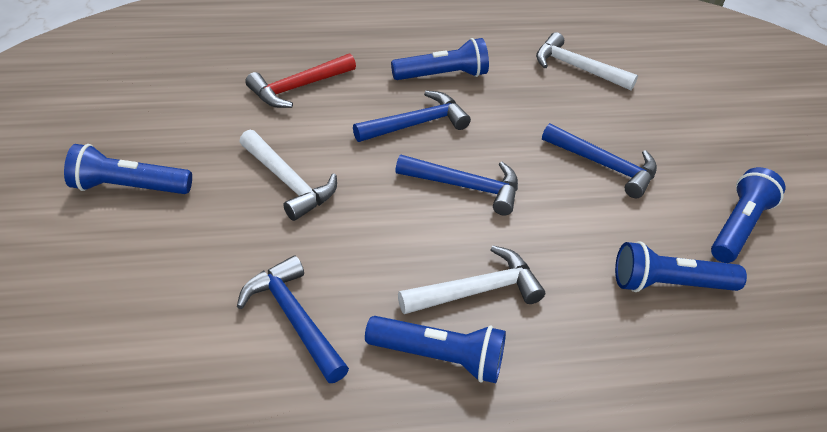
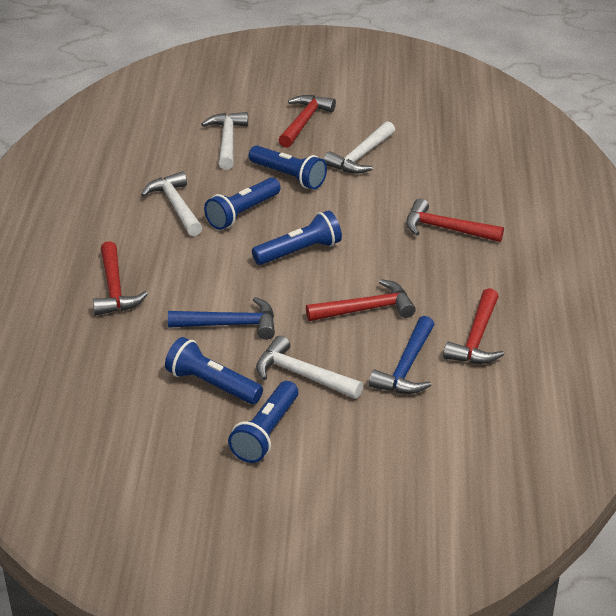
blue hammer: [237,255,349,383] [353,91,471,142] [395,155,518,216] [542,123,657,198] = 4 -> [168,297,275,340] [369,316,434,394] = 2
red hammer: [245,54,356,108] = 1 -> [93,241,148,315] [279,95,336,148] [306,279,416,321] [406,198,504,242] [443,288,504,364] = 5
white hammer: [239,130,337,221] [398,245,545,314] [536,32,638,90] = 3 -> [141,172,202,236] [201,112,248,170] [256,335,363,399] [323,121,395,174] = 4

